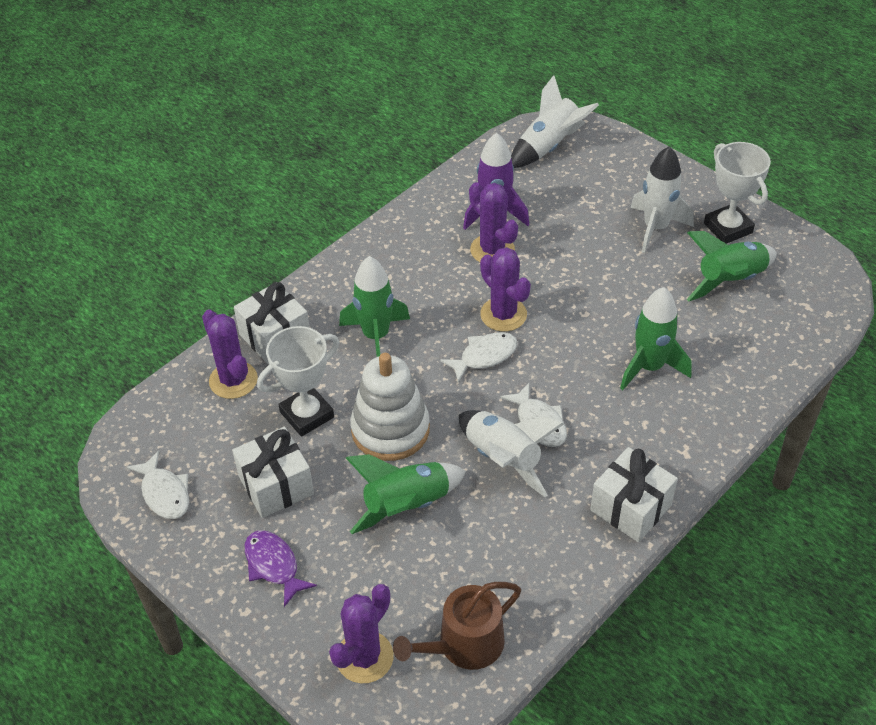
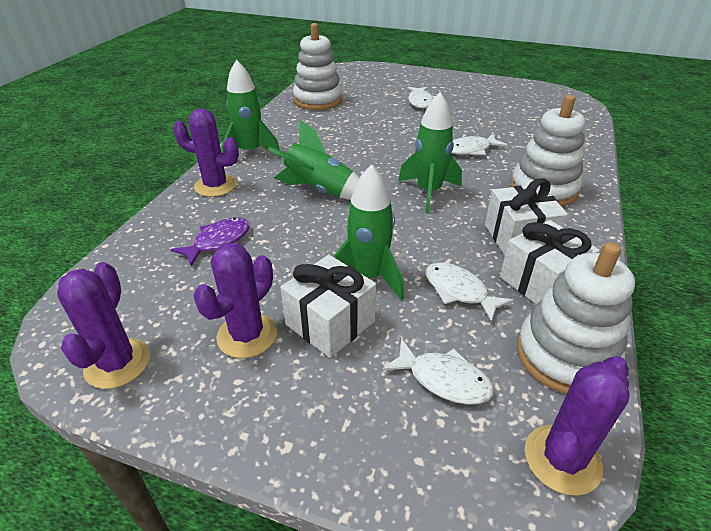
brown watering can: [393,582,521,670] = 1 -> none = 0
purple rocket: [463,133,529,230] = 1 -> none = 0
white fish: [127,451,189,519] [440,332,518,383] [500,383,567,447] = 3 -> [382,338,494,405] [407,87,436,109] [425,262,513,322] [452,134,507,155] = 4
white rocket: [459,410,564,497] [511,75,599,168] [630,146,694,253] = 3 -> none = 0
white stacking toy: [350,353,430,461] = 1 -> [293,23,343,110] [510,95,585,207] [517,242,635,394] = 3
white trophy: [257,326,339,437] [704,142,771,244] = 2 -> none = 0

